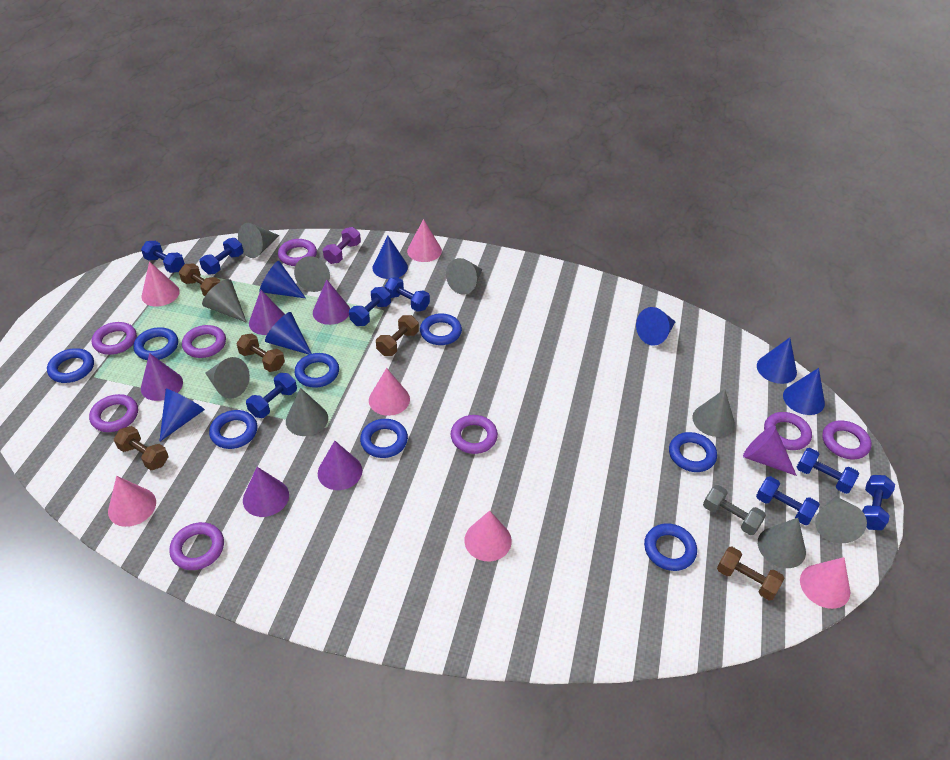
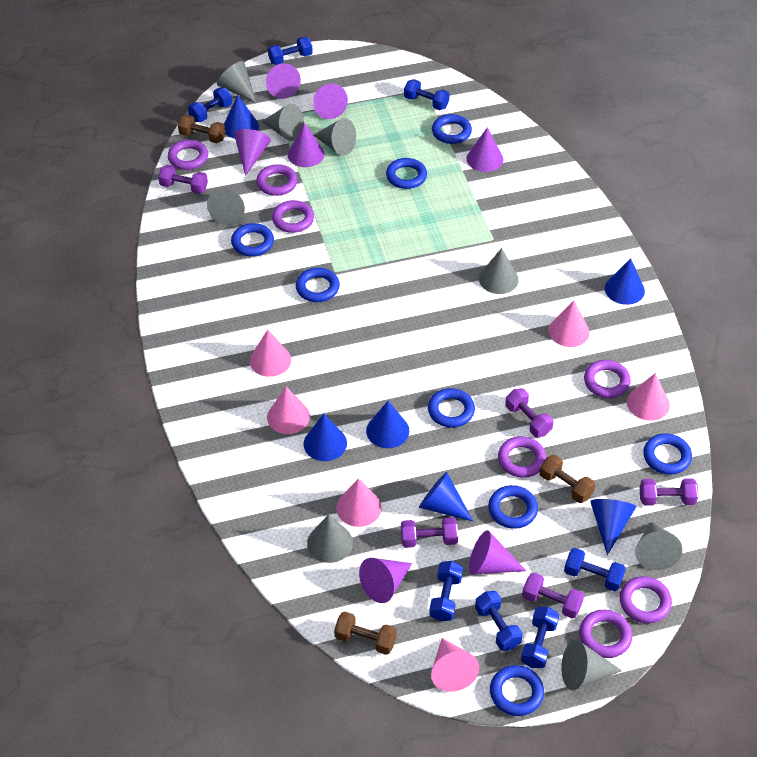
blue cone: [159,389,205,442] [259,261,306,298] [265,312,312,354] [372,236,408,279] [636,307,676,346] [757,338,797,384] [783,368,825,415] = 7 -> [224,95,259,139] [303,414,347,461] [366,401,409,448] [419,472,473,521] [590,499,636,555] [605,258,645,305] = 6
blue dumbbell: [141,241,185,273] [199,238,243,274] [246,373,297,418] [349,287,391,326] [384,277,430,312] [756,476,820,525] [797,448,859,494] [862,475,895,530] = 8 -> [188,87,232,122] [268,37,313,65] [404,79,450,110] [429,561,463,621] [475,591,523,651] [521,607,559,668] [564,548,626,591] = 7
brown dumbbell: [114,426,169,470] [179,264,220,296] [236,333,285,372] [376,315,419,356] [717,547,784,600] = 5 -> [178,115,226,143] [334,612,397,655] [539,455,595,503] = 3
grey cone: [202,279,247,323] [205,357,250,398] [238,223,279,258] [286,388,328,436] [294,256,330,292] [446,258,482,295] [692,389,735,437] [758,518,806,568] [815,496,867,543] = 9 -> [207,189,245,225] [217,61,256,103] [262,104,304,141] [307,514,353,563] [313,118,356,156] [479,248,519,294] [561,640,622,690] [635,522,682,570] = 8
grey dumbbell: [703,485,766,535] = 1 -> none = 0
purple cone: [141,353,183,401] [243,467,289,517] [249,290,285,335] [313,280,350,325] [318,441,362,490] [743,426,797,476] = 6 -> [234,129,271,176] [266,63,301,99] [288,123,324,167] [313,84,348,119] [359,558,412,603] [466,127,503,172] [469,530,526,575] = 7
purple dumbbell: [323,227,361,264] = 1 -> [158,165,208,194] [401,518,458,548] [505,388,553,437] [522,573,584,618] [640,478,698,505] = 5
purple ring: [89,394,138,432] [92,322,137,355] [169,522,224,570] [182,325,226,358] [278,239,317,266] [451,415,498,454] [764,412,812,450] [822,420,872,459] = 8 -> [168,139,208,170] [256,164,298,196] [272,200,314,233] [498,436,546,478] [579,610,632,658] [584,360,631,398] [619,576,672,623] = 7

